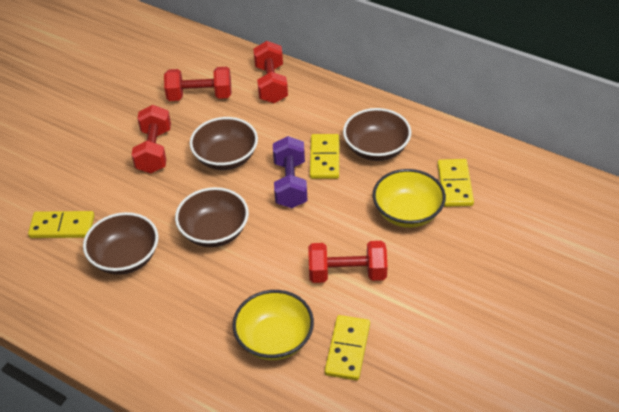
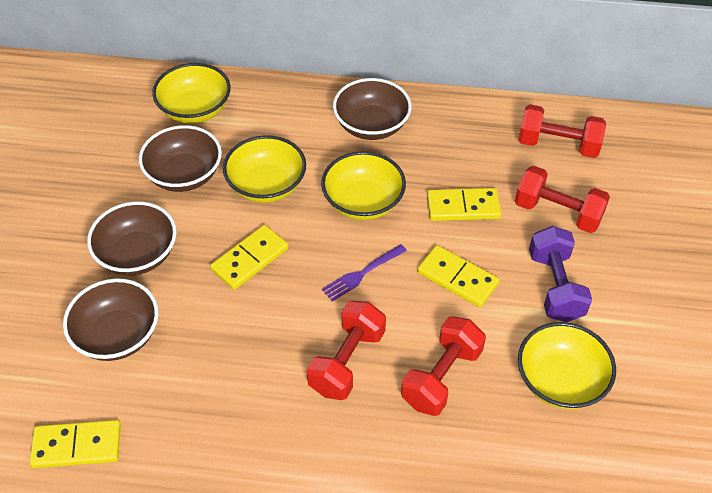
purple fork: none = 0 -> [322,244,407,301] = 1
yellow bowl: [232,290,314,360] [373,169,446,228] = 2 -> [152,63,231,124] [223,135,306,203] [321,151,406,220] [518,322,616,409] = 4

